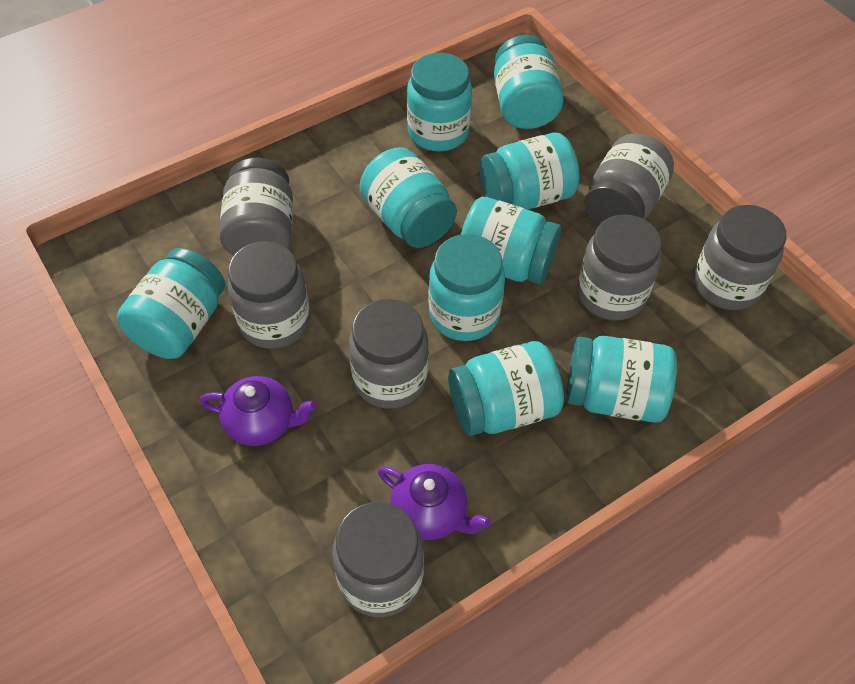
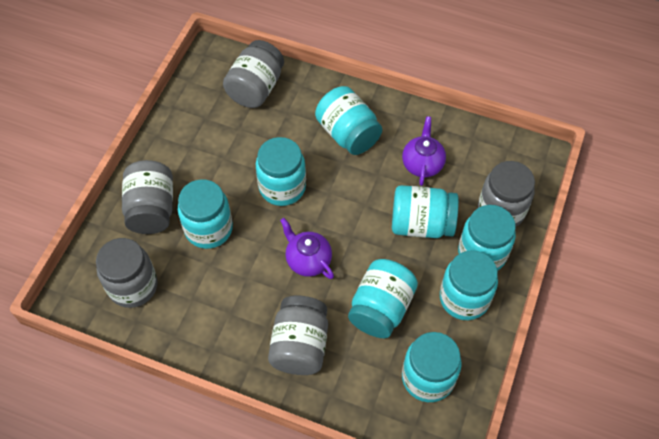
grey jar: [219,158,293,256] [228,241,310,349] [332,502,424,617] [349,299,429,409] [577,214,661,320] [585,134,674,226] [694,205,787,310] = 7 -> [96,238,158,308] [122,160,173,234] [223,40,284,108] [268,296,328,375] [478,161,535,227] = 5
turquoise jar: [117,248,225,359] [360,147,457,248] [407,53,472,151] [428,234,505,341] [448,341,564,436] [461,197,561,284] [480,133,580,209] [494,35,564,129] [566,336,677,423] = 9 -> [178,179,233,249] [256,137,306,206] [315,86,382,155] [348,259,418,338] [392,185,459,238] [402,332,462,402] [440,250,498,320] [458,205,516,271] = 8

